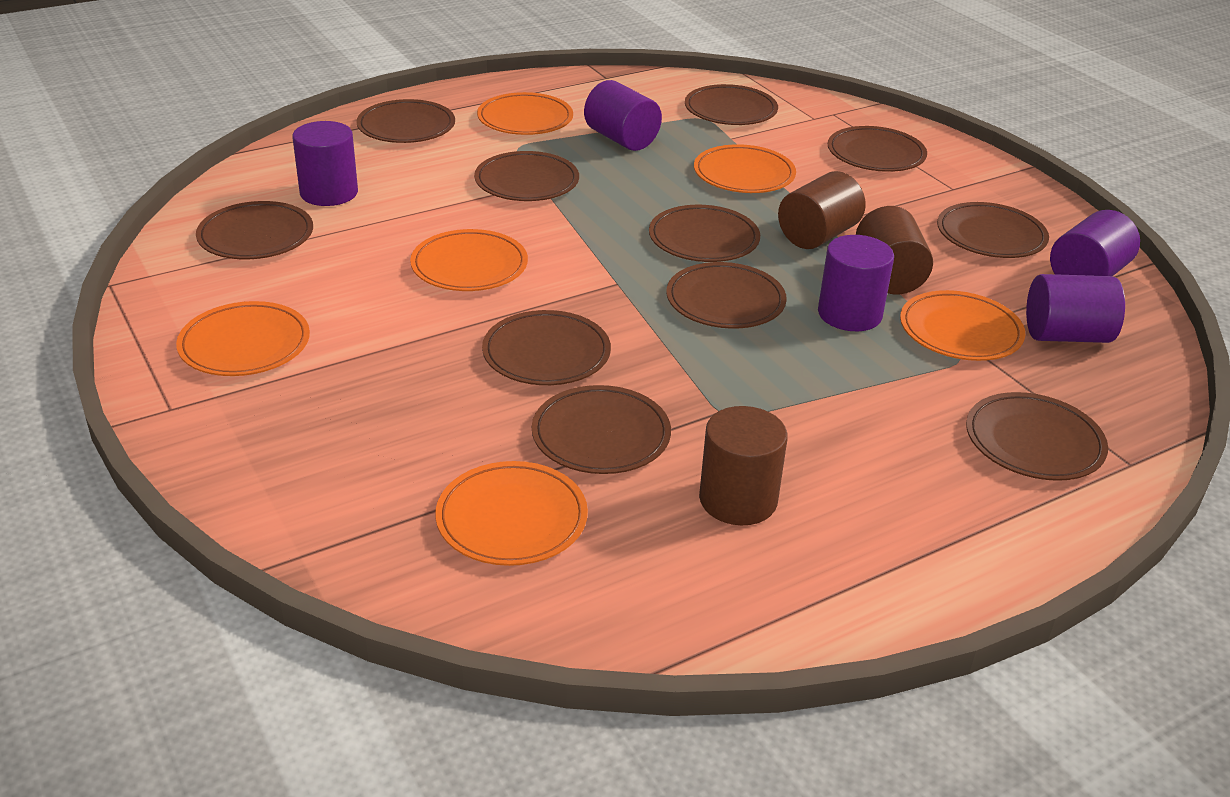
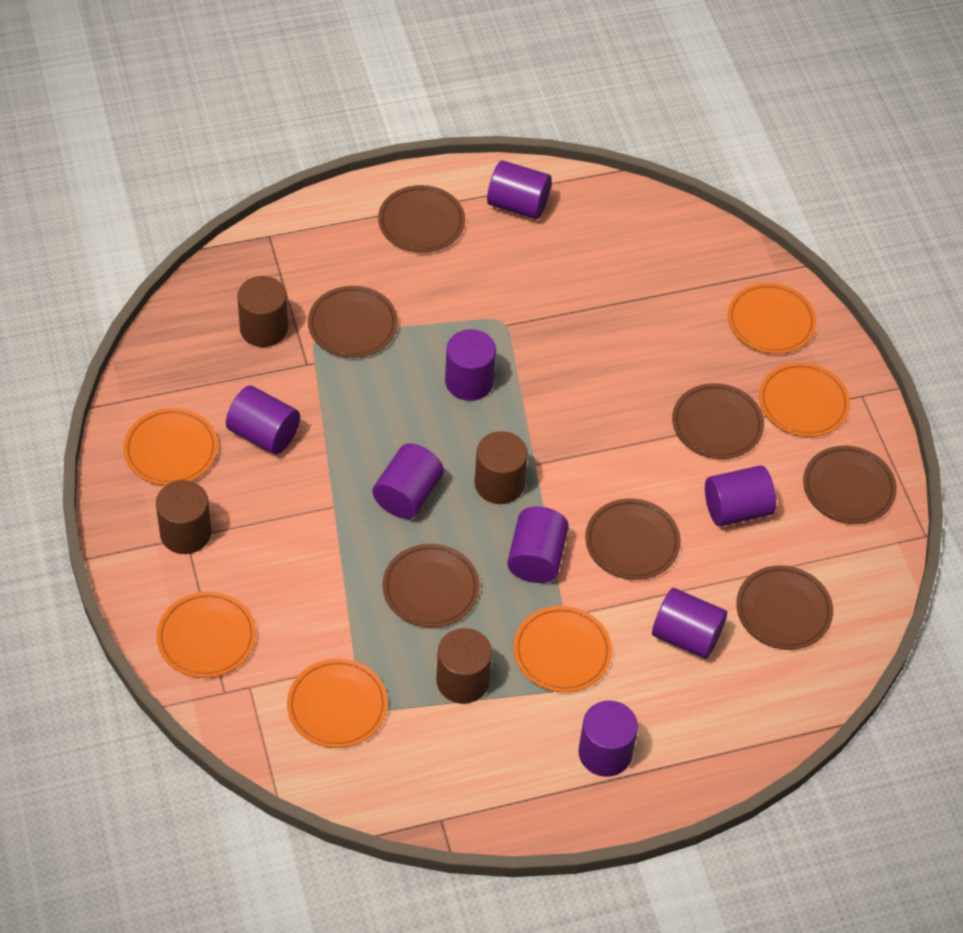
brown cylinder: [699,406,788,525] [778,171,866,249] [856,206,933,294] = 3 -> [156,480,212,554] [237,276,288,347] [436,628,492,704] [475,431,528,504] = 4
brown plate: [196,201,313,259] [356,99,455,143] [474,151,579,201] [482,310,611,385] [532,385,671,474] [649,205,760,262] [666,262,787,329] [685,84,778,125] [828,126,927,172] [937,202,1049,258] [966,392,1108,481] = 11 -> [308,286,398,358] [378,185,465,253] [382,544,480,628] [585,499,681,580] [672,383,764,459] [736,565,833,650] [803,446,897,524] = 7
purple cylinder: [293,121,358,206] [584,80,662,151] [818,235,894,331] [1026,274,1125,343] [1050,210,1140,276] = 5 -> [226,386,300,454] [372,443,444,519] [445,329,496,401] [487,160,552,219] [507,507,569,583] [578,700,638,777] [652,588,727,659] [705,465,776,527] = 8

